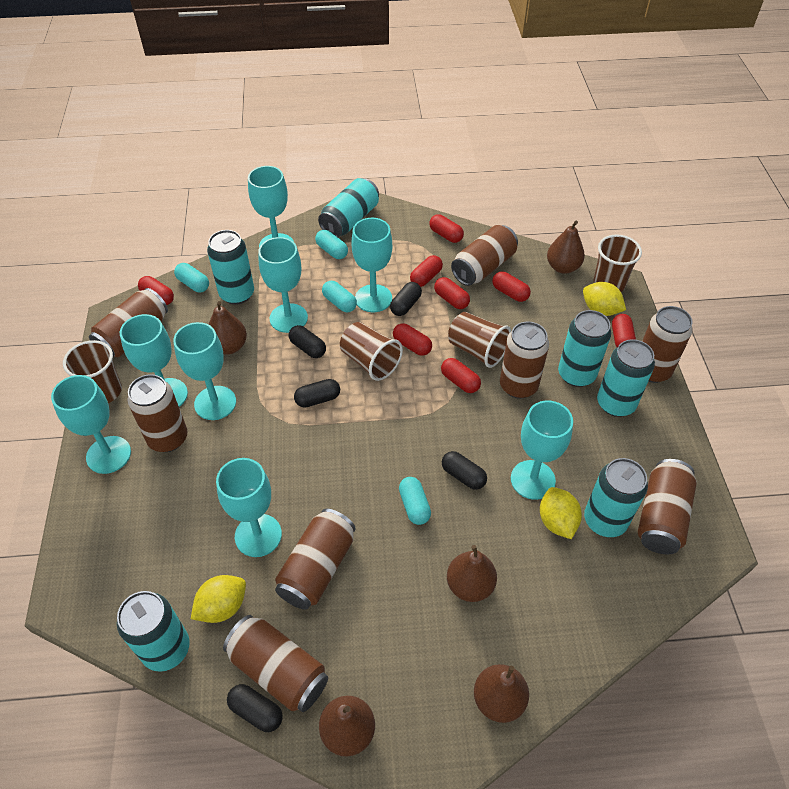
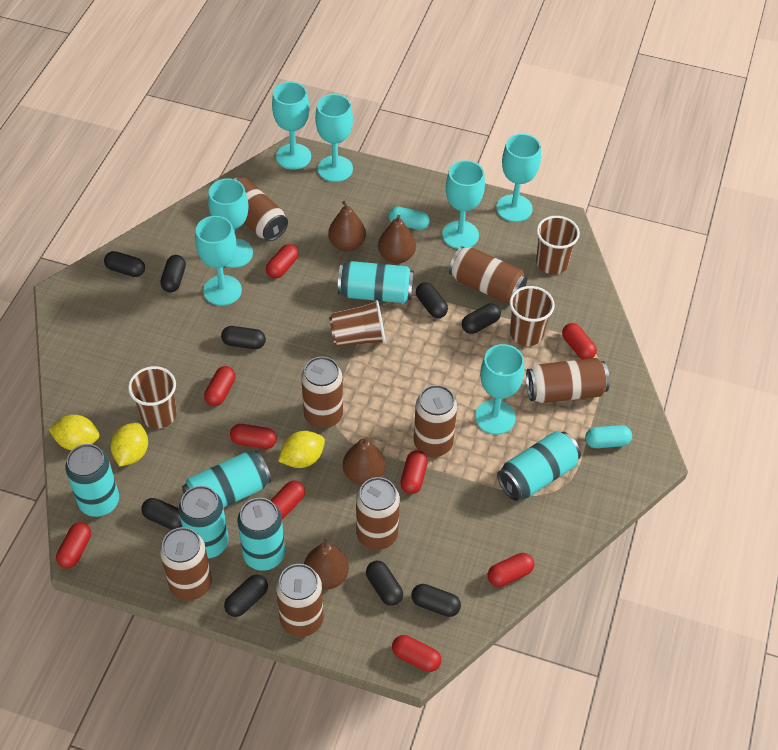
black capsule: [227,684,283,732] [289,325,326,358] [294,379,340,408] [390,282,422,316] [442,451,487,490] = 5 -> [104,251,145,277] [141,498,182,530] [160,255,186,292] [221,326,266,349] [224,575,268,617] [366,561,403,606] [411,584,461,617] [416,282,448,318] [462,304,501,334] = 9
brown pear: [208,301,247,355] [319,696,375,757] [447,545,497,602] [474,664,529,723] [547,221,585,274] = 5 -> [304,537,349,590] [328,201,366,252] [343,437,385,485] [378,215,416,264] = 4
red capsule: [138,276,174,305] [393,323,432,356] [410,255,443,287] [429,214,464,243] [434,277,470,309] [441,358,481,393] [492,271,531,302] [612,314,636,347] = 8 -> [56,522,91,568] [204,366,236,406] [230,424,277,449] [266,244,299,279] [270,481,305,519] [392,635,441,672] [400,450,428,494] [488,553,534,587] [562,323,597,359] = 9
turquoise capsule: [174,263,209,292] [315,230,348,259] [322,281,357,312] [399,477,431,525] = 4 -> [389,207,430,230] [585,425,632,448] = 2
turquoise goblet: [51,375,131,474] [120,314,188,407] [173,322,236,420] [216,458,282,557] [248,166,294,247] [258,237,308,333] [352,218,392,312] [511,401,573,500] = 8 -> [195,216,242,306] [208,178,253,268] [272,82,311,170] [315,94,353,182] [442,160,485,249] [475,344,524,435] [496,134,541,222] = 7

